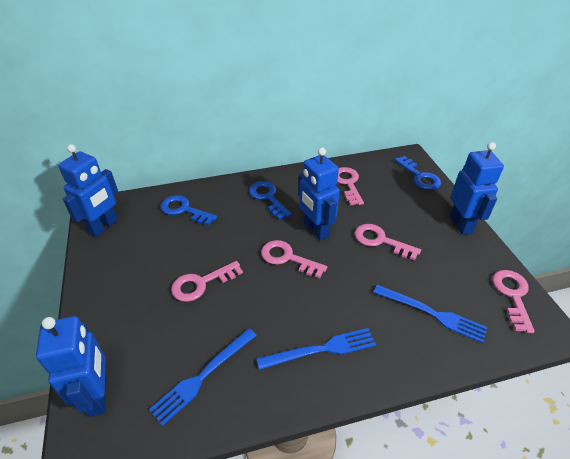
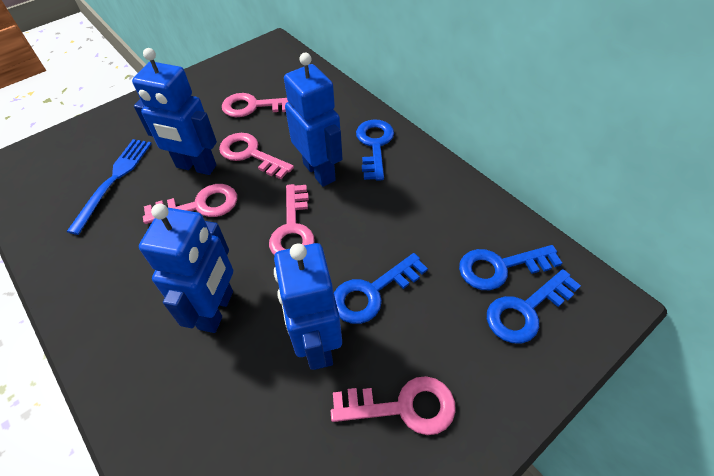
blue fork: [149,328,257,426] [257,328,376,370] [373,285,487,343] = 3 -> [67,139,152,235] = 1
blue key: [160,195,217,226] [249,181,292,220] [395,156,441,190] = 3 -> [334,253,428,324] [356,119,394,181] [459,245,562,290] [487,269,581,343] = 4

